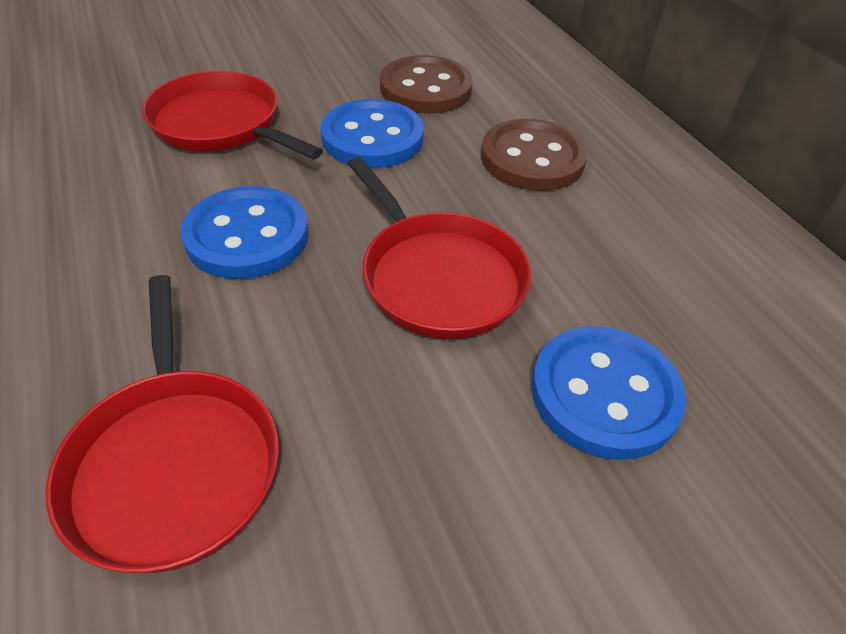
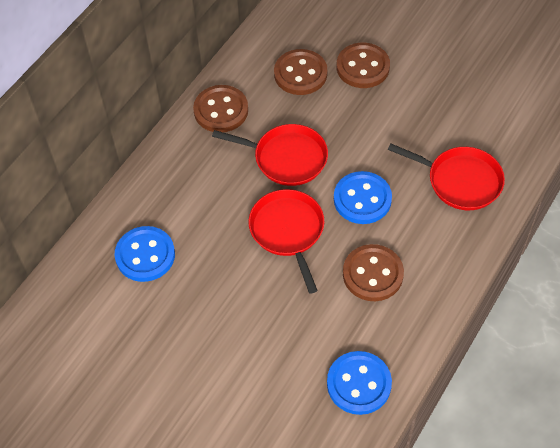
brown button: [380,55,473,114] [481,119,587,191] = 2 -> [193,85,248,132] [274,49,327,95] [337,43,390,88] [343,244,404,301] = 4

